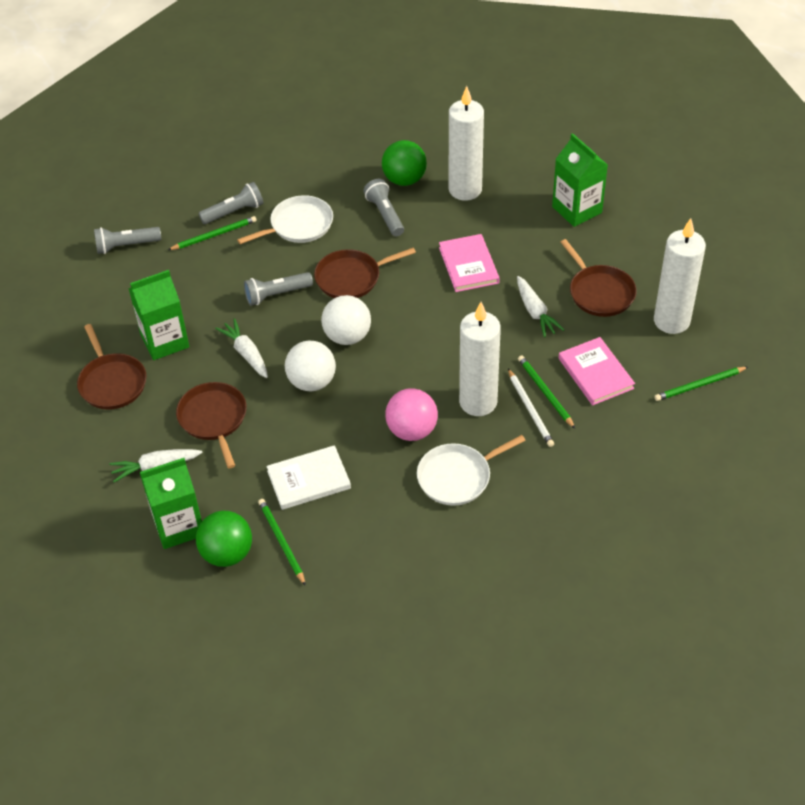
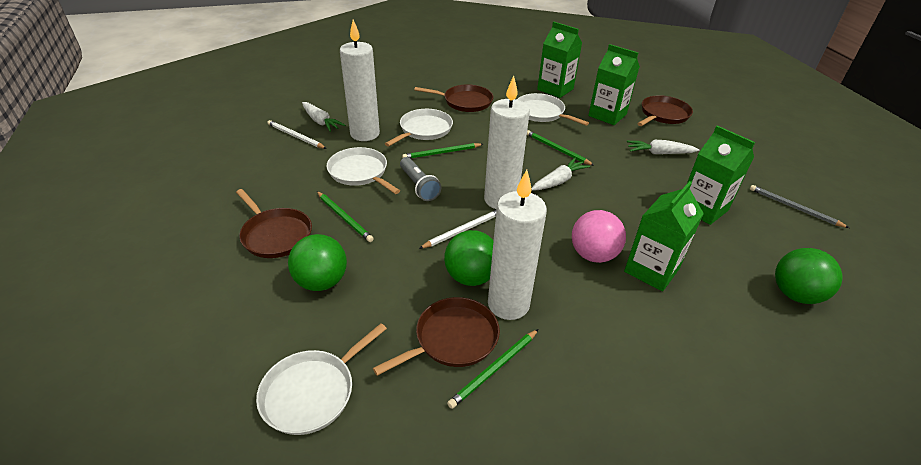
green ball: [196,510,252,567] [382,140,427,186] = 2 -> [288,234,347,291] [444,230,494,286] [775,248,842,304] = 3
green carton: [128,270,189,360] [140,458,202,549] [552,133,608,227] = 3 -> [537,22,582,98] [588,44,640,125] [624,181,704,291] [686,126,755,225] = 4
grey flashlight: [94,227,161,254] [198,182,263,224] [244,272,313,306] [363,179,404,236] = 4 -> [400,157,441,201] = 1
grey pencil: none = 0 -> [750,185,849,228] = 1
pink book: [439,234,500,292] [558,337,635,405] = 2 -> none = 0
white ball: [285,341,336,391] [321,295,371,345] = 2 -> none = 0
white book: [266,445,351,510] = 1 -> none = 0
white pan: [237,195,333,244] [417,435,526,506] = 2 -> [256,323,387,435] [326,147,400,194] [385,109,453,146] [517,93,589,126] = 4
white pencil: [508,369,554,447] = 1 -> [267,120,327,149] [419,210,496,249] = 2

